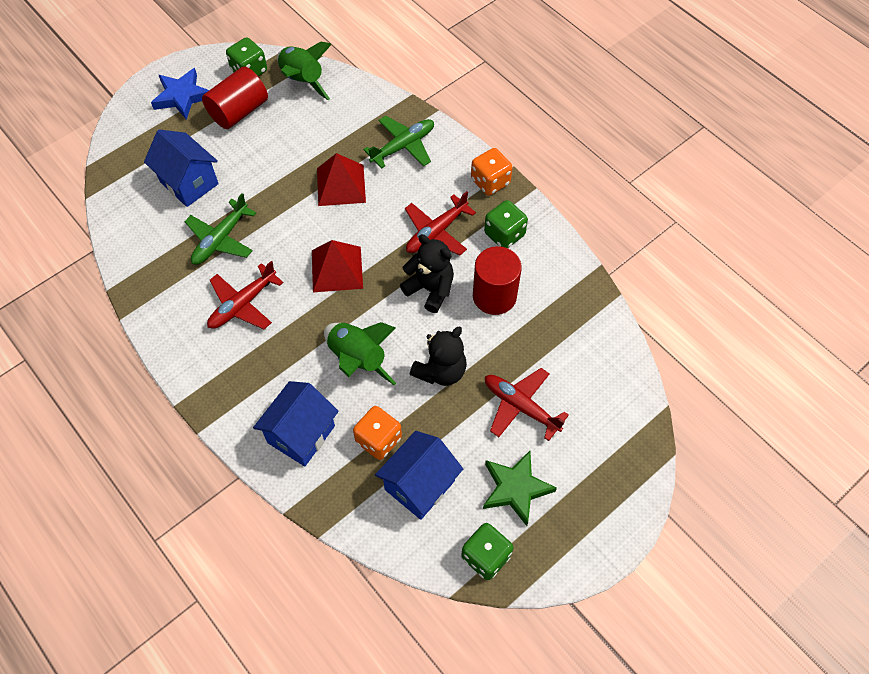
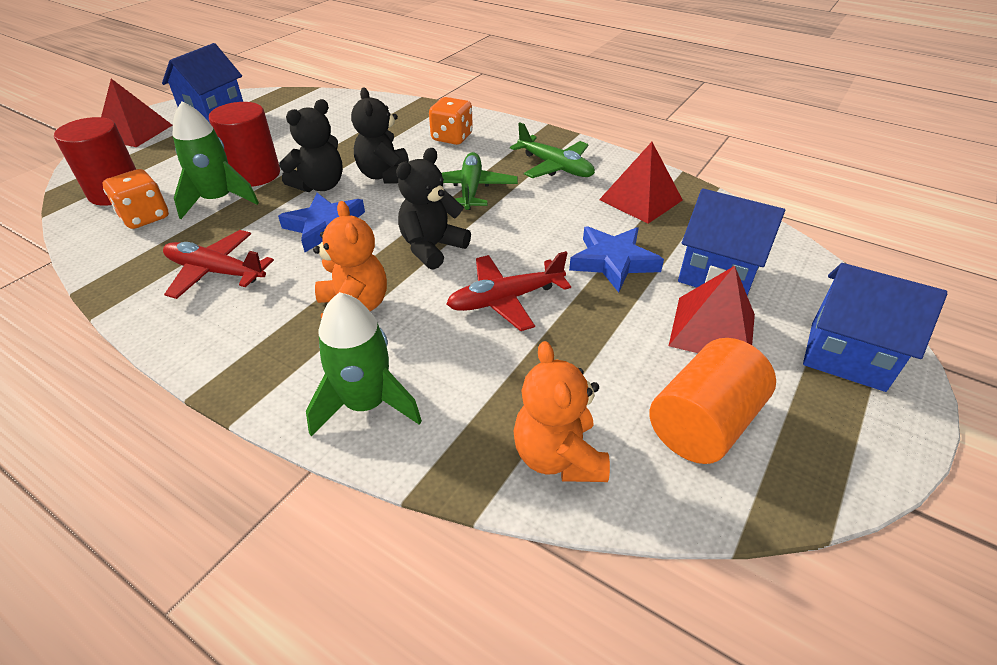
black teddy bear: [400,234,454,313] [410,326,467,386] = 2 -> [279,99,343,192] [351,88,409,183] [396,148,471,270] = 3
blue star: [151,68,209,120] = 1 -> [278,193,365,252] [569,226,664,292] = 2
green dice: [226,37,267,76] [461,523,513,580] [484,200,528,248] = 3 -> none = 0
green star: [483,451,557,526] = 1 -> none = 0
orange cylinder: none = 0 -> [649,338,776,464] = 1
orange teddy bear: none = 0 -> [313,201,387,319] [513,341,610,482] = 2
red plane: [207,261,284,329] [405,191,476,255] [485,368,569,441] = 3 -> [163,230,274,299] [447,251,571,331] = 2
red pyramid: [312,240,363,292] [317,153,366,206] = 2 -> [101,79,173,147] [599,142,683,224] [669,266,755,353] = 3

